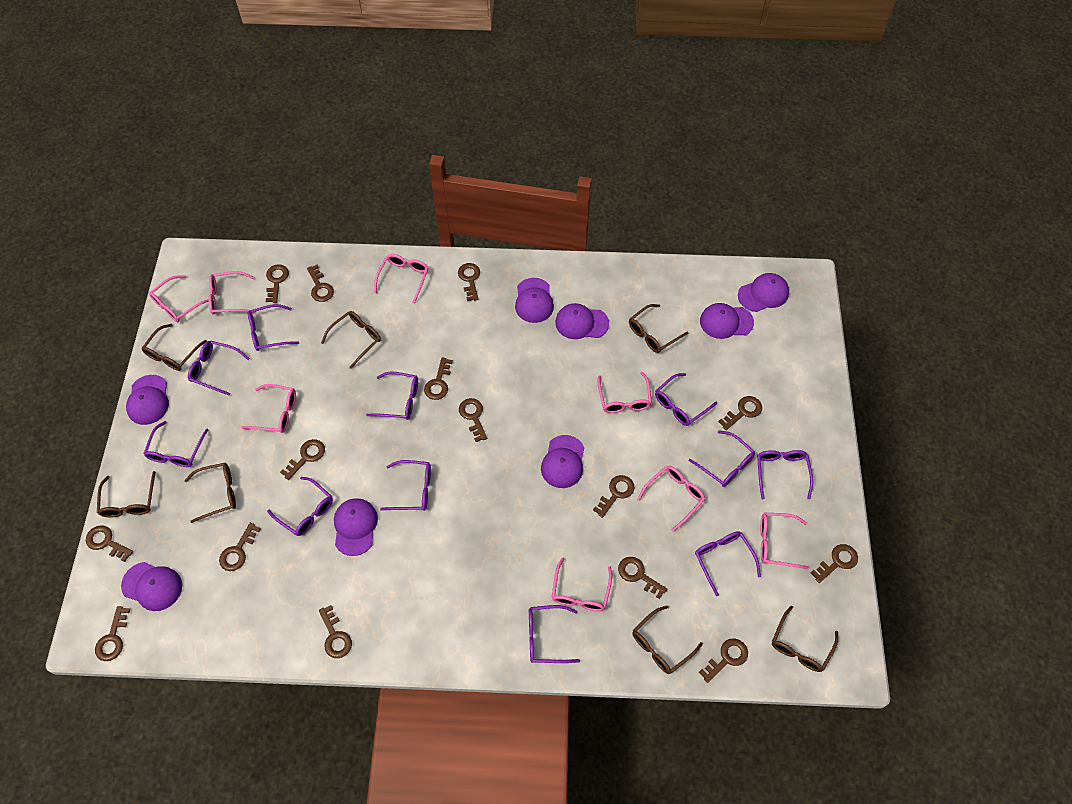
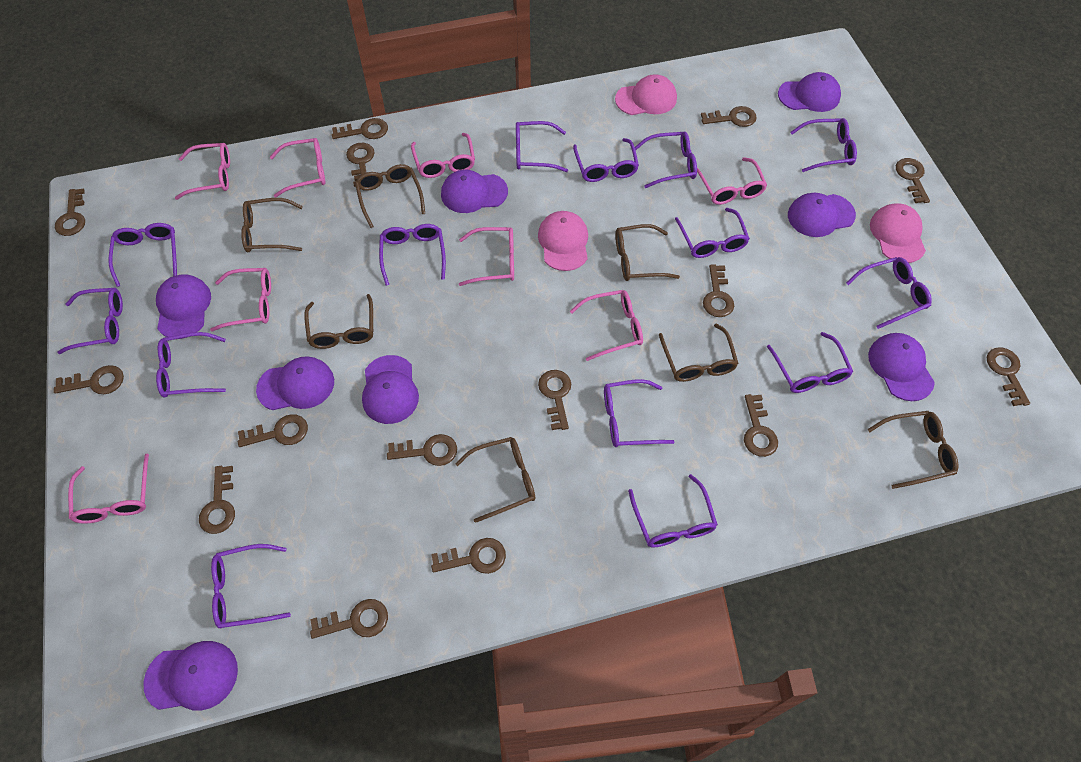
pink cap: none = 0 -> [538,211,588,271] [615,74,677,115] [870,203,926,263] = 3
purple glasses: [143,421,209,467] [188,341,250,396] [248,304,299,351] [267,477,333,536] [366,372,418,420] [380,460,431,511] [529,605,580,663] [655,373,717,426] [689,430,755,487] [695,531,761,596] [757,450,813,499] = 11 -> [57,288,123,354] [109,223,177,287] [156,332,226,398] [211,544,291,628] [379,224,446,286] [516,121,568,172] [573,138,639,182] [604,379,674,447] [628,474,718,548] [635,132,697,188] [675,208,750,258] [767,332,853,393] [790,118,857,172] [846,257,932,329] = 14

